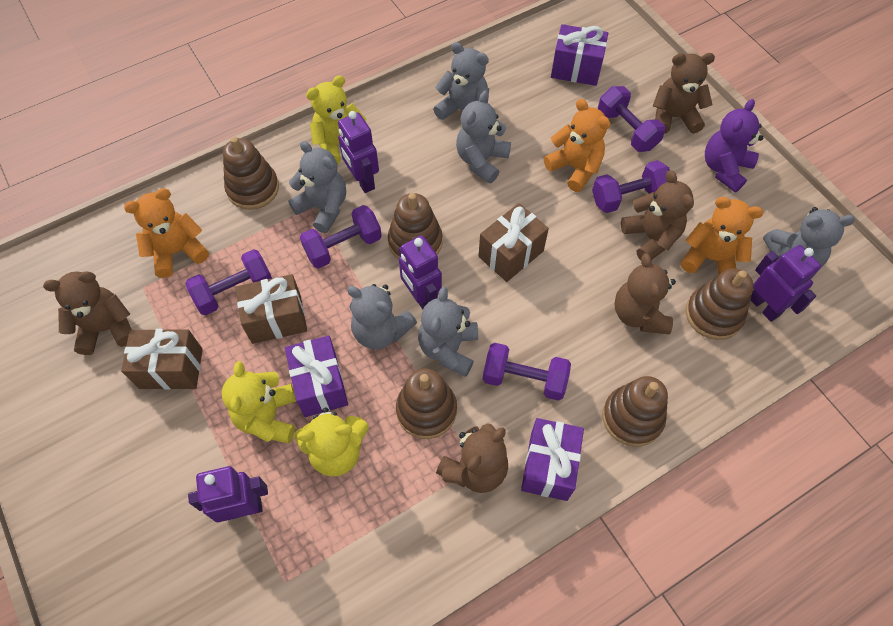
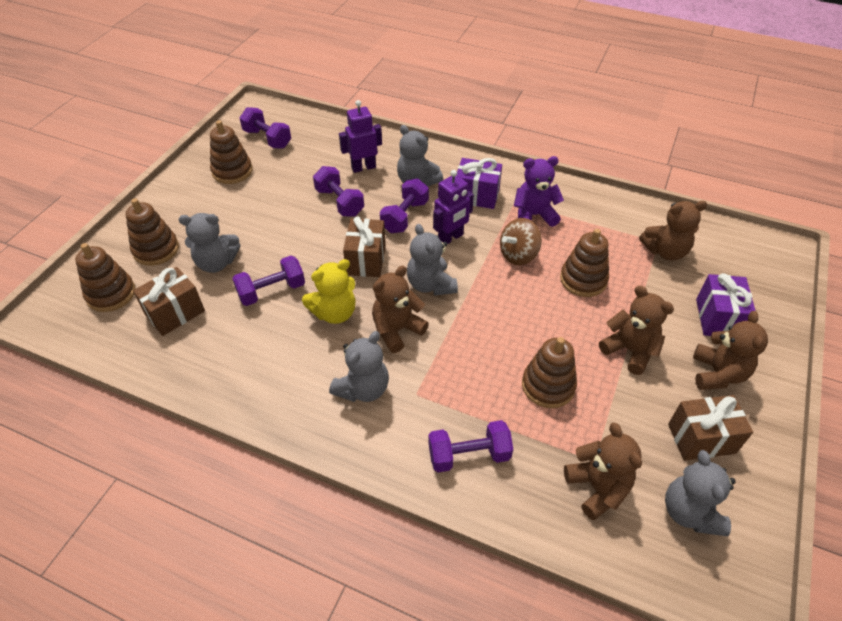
brown spinning top: none = 0 -> [500,218,542,265] = 1
grey teddy bear: [288,141,346,233] [347,284,417,349] [418,287,478,377] [433,42,489,120] [456,90,511,184] [763,207,855,267] = 6 -> [179,213,241,273] [329,331,389,402] [397,125,443,186] [407,224,458,296] [665,450,736,536] = 5
orange teddy bear: [124,188,209,278] [544,99,610,192] [681,197,763,275] = 3 -> none = 0
purple gift: [285,335,348,417] [521,418,584,501] [551,24,608,86] = 3 -> [457,158,502,209] [696,273,755,336] = 2
purple robot: [188,466,268,522] [338,111,379,193] [398,235,442,309] [751,245,821,322] = 4 -> [339,100,382,173] [433,170,474,244] = 2
yellow teddy bear: [222,361,296,443] [294,408,369,476] [306,75,367,165] = 3 -> [302,259,356,324] = 1

